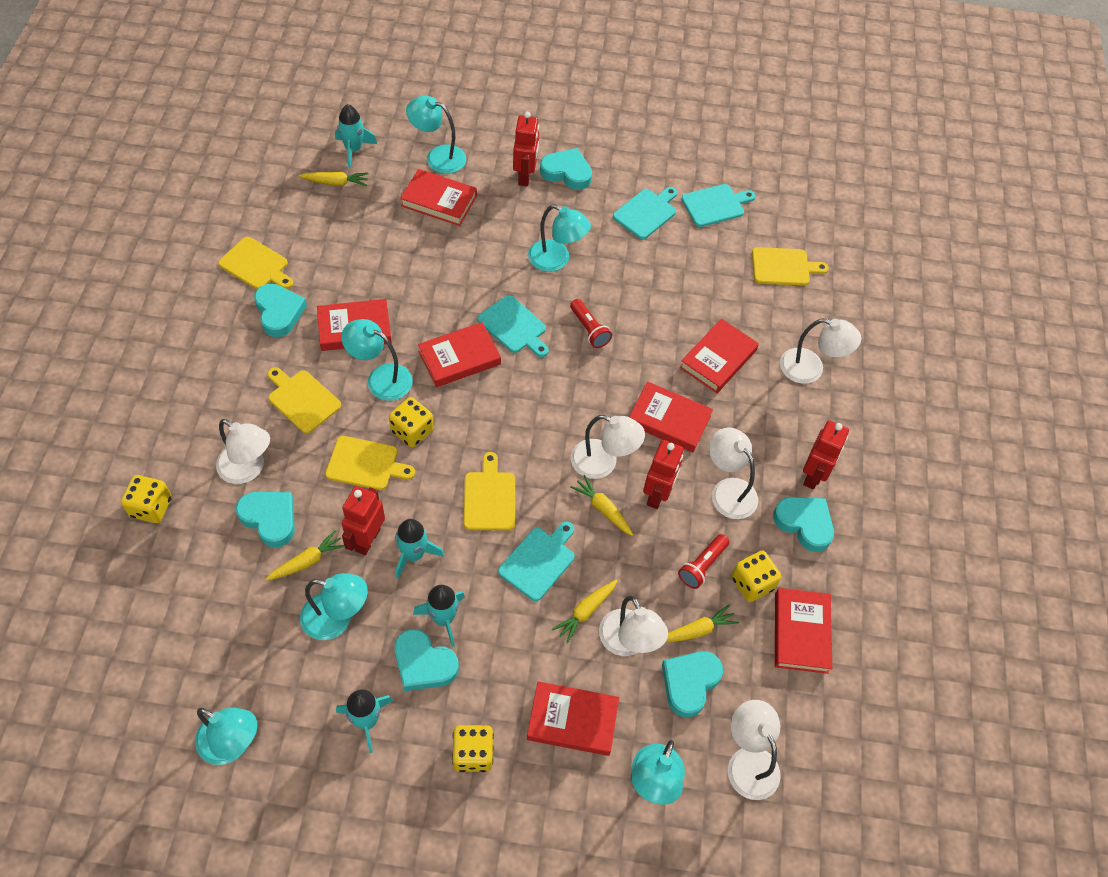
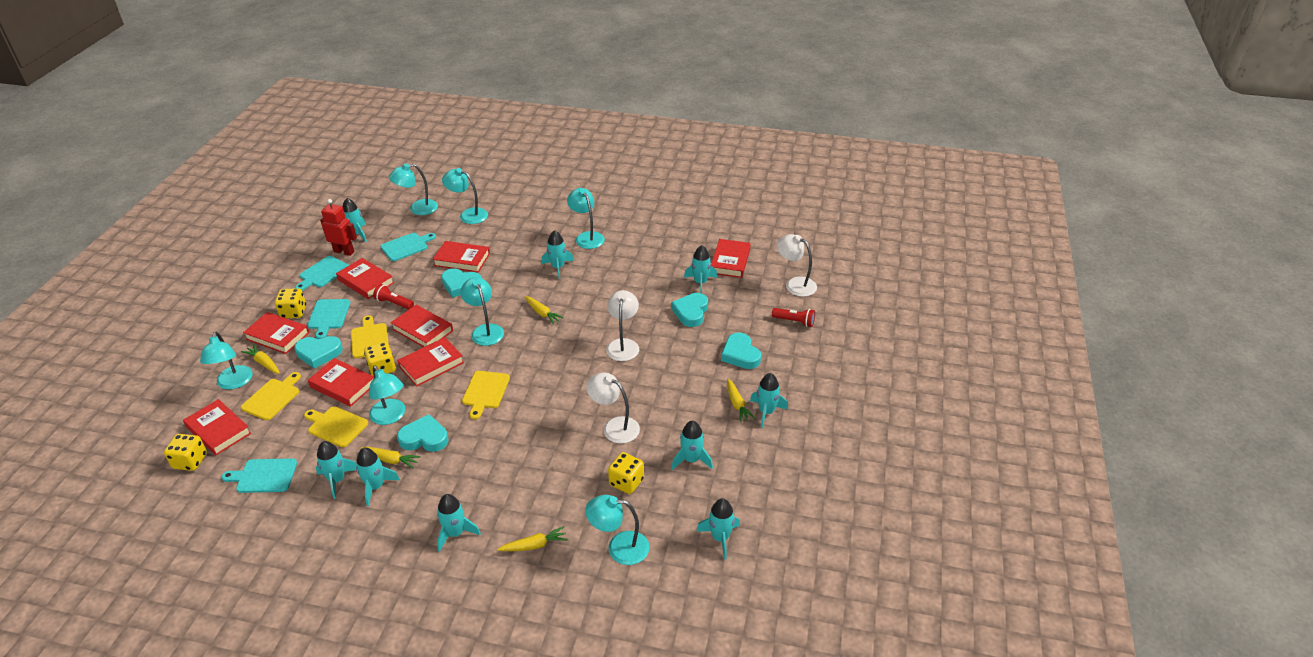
red book: [317,299,392,351] [400,169,477,226] [418,322,501,387] [527,681,619,756] [629,382,713,452] [680,318,759,393] [775,588,832,674] = 7 -> [183,399,251,455] [243,312,310,354] [308,358,374,407] [336,258,394,299] [391,305,453,347] [397,337,464,387] [433,241,490,273] [711,239,751,278] = 8
red robot: [342,486,385,555] [513,112,539,186] [643,440,684,509] [803,420,849,489] = 4 -> [320,199,357,256] = 1
turquoise heart: [236,492,295,548] [254,283,307,337] [394,629,459,691] [540,148,592,190] [662,651,723,718] [773,497,834,552] = 6 -> [295,336,343,369] [397,414,448,452] [441,268,481,298] [671,293,708,327] [721,333,761,369] = 5
turquoise lamp: [195,708,257,765] [300,573,368,640] [341,319,413,401] [406,96,466,174] [528,204,591,272] [631,740,685,805] = 6 -> [200,332,253,389] [369,366,405,425] [389,164,438,215] [442,168,488,224] [461,277,504,346] [567,188,605,249] [585,495,649,565] = 7
turquoise rocket: [335,104,377,168] [336,689,393,753] [395,519,444,579] [413,585,465,647] = 4 -> [316,441,357,499] [342,198,367,242] [356,448,400,506] [437,494,481,552] [541,230,574,279] [671,421,713,470] [684,245,717,294] [696,498,740,559] [750,373,788,428] = 9
white lamp: [216,419,270,484] [571,415,645,479] [599,596,668,656] [709,427,758,519] [728,700,781,800] [780,318,861,384] = 6 -> [586,373,640,444] [606,290,639,361] [777,234,817,297] = 3
yellow cutting board: [218,237,293,289] [267,367,341,433] [325,436,415,490] [464,452,515,530] [752,247,829,286] = 5 -> [241,372,301,420] [304,406,368,447] [351,315,389,358] [462,371,510,419] = 4

